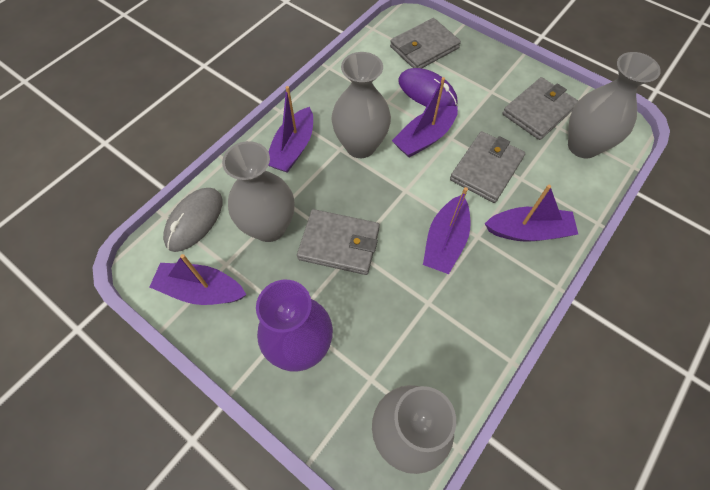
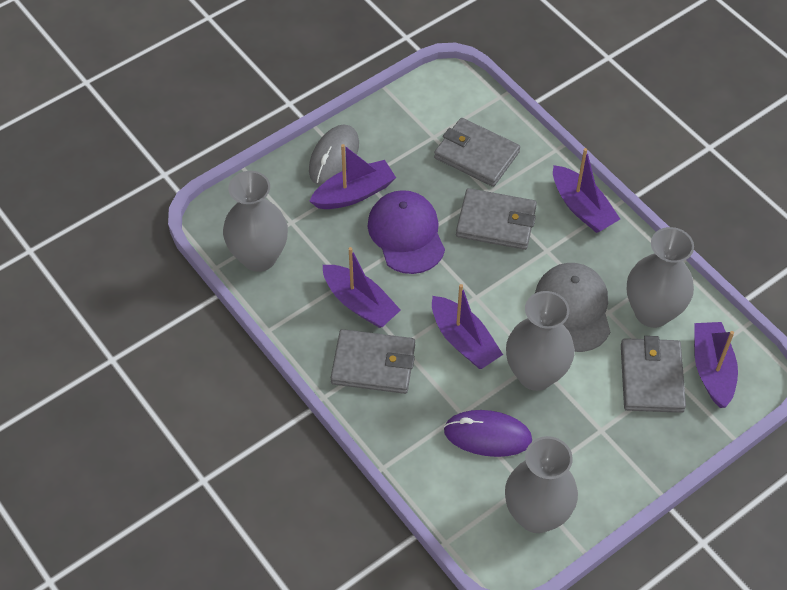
grey cap: none = 0 -> [535,263,610,352] = 1
purple cap: none = 0 -> [367,190,445,274] = 1
purple vase: [256,280,333,371] = 1 -> none = 0

